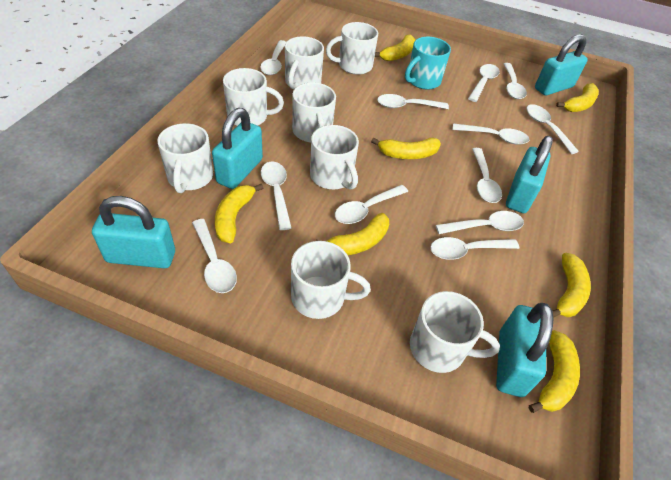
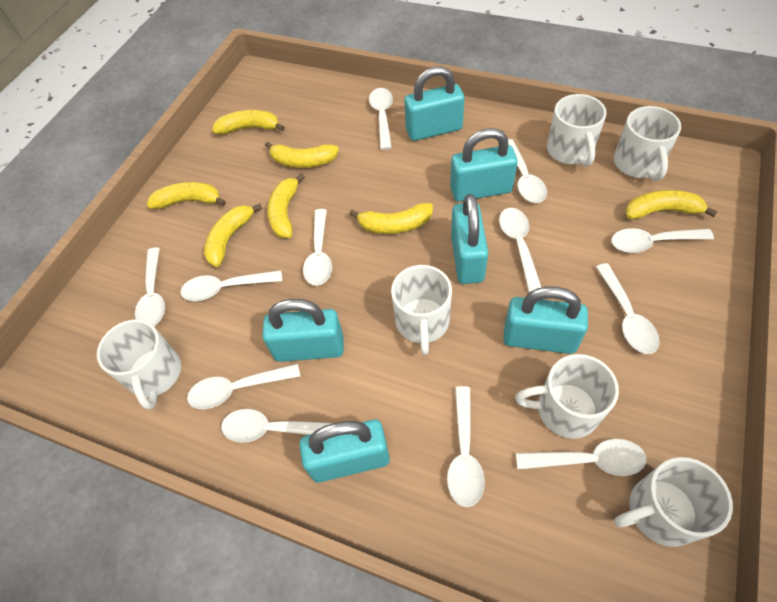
turquoise mug: [405,37,451,90] = 1 -> none = 0
turquoise padlock: [92,196,175,268] [212,108,263,189] [496,303,554,397] [506,136,553,213] [535,34,588,95] = 5 -> [262,299,344,362] [299,419,390,483] [404,66,464,141] [450,128,518,202] [451,194,488,284] [503,287,588,354] = 6
white mug: [157,123,213,193] [223,68,284,126] [285,36,324,89] [291,241,371,319] [292,83,336,143] [310,125,359,190] [326,22,378,75] [410,291,500,373] = 8 -> [97,319,181,410] [391,265,452,355] [515,354,619,439] [547,94,607,167] [614,106,681,181] [614,457,733,547] = 6

